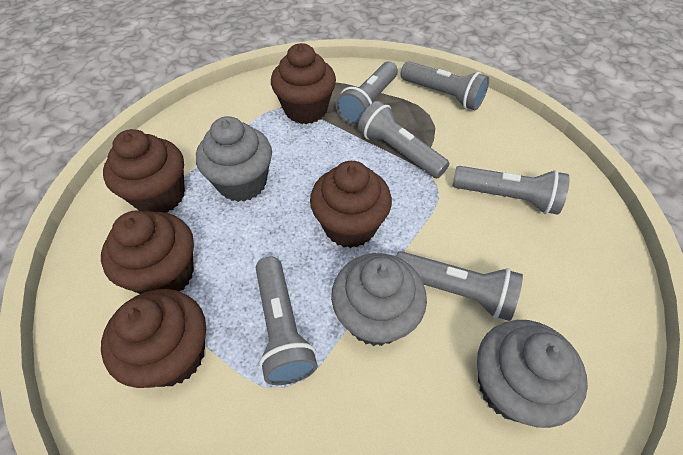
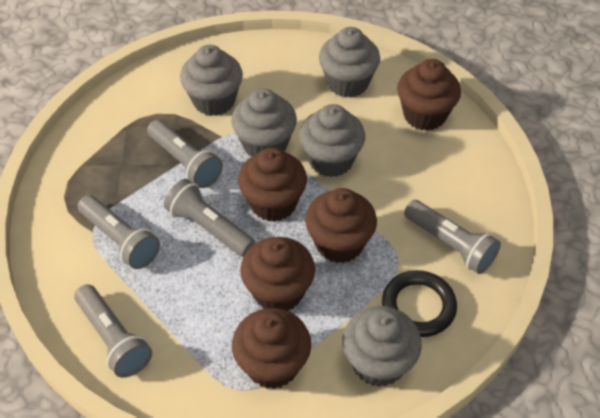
black ring: none = 0 -> [382,270,457,337] = 1
grey cupcake: [196,116,272,202] [331,253,427,346] [477,320,588,428] = 3 -> [180,45,243,116] [231,89,297,156] [299,104,365,177] [319,27,380,98] [342,306,422,387] = 5
grey flashlight: [256,257,317,385] [336,61,398,125] [358,101,449,178] [396,251,523,321] [401,61,489,110] [453,166,570,215] = 6 -> [74,284,152,378] [77,195,160,269] [147,120,223,188] [164,179,255,257] [404,200,501,274] = 5

